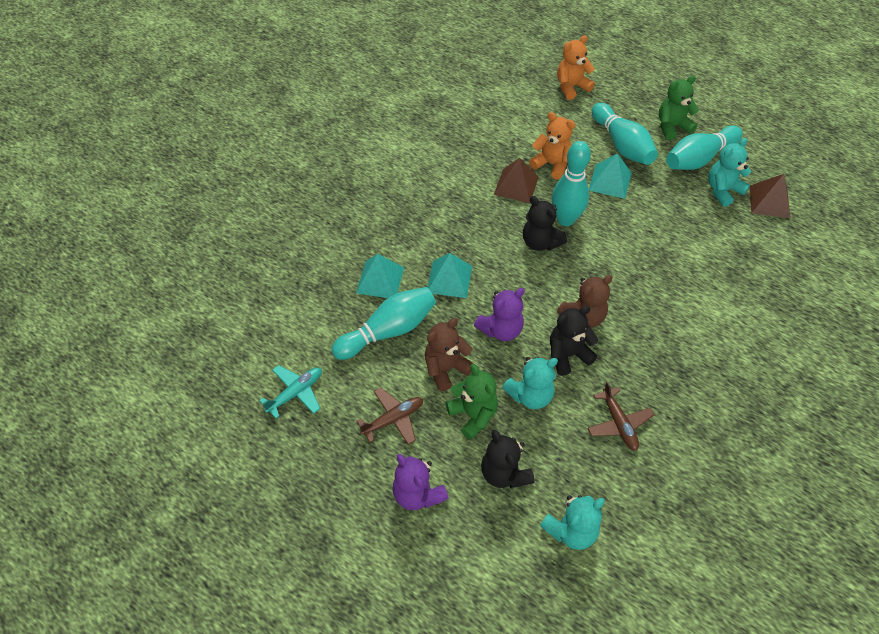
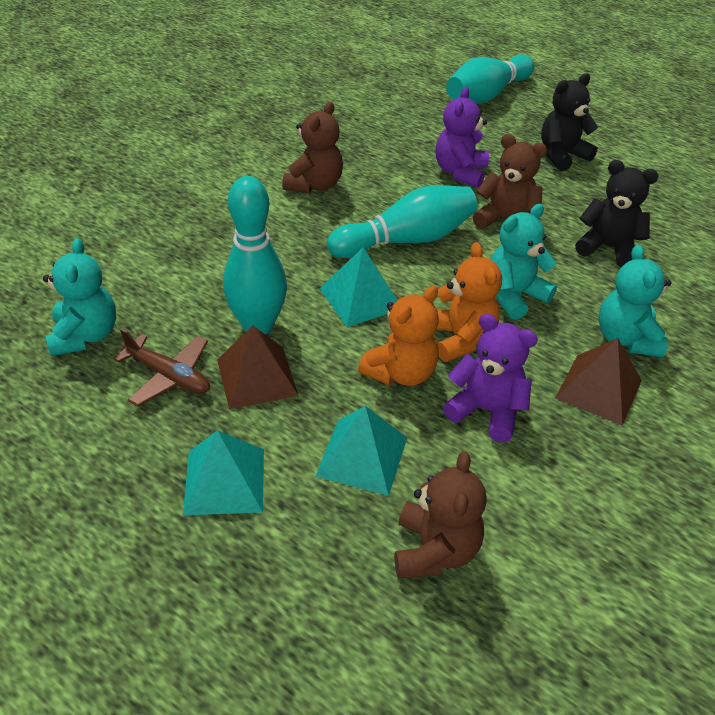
black teddy bear: [481,430,534,488] [523,196,567,251] [550,306,598,376] = 3 -> [541,73,598,171] [575,160,659,268] = 2
brown plane: [357,388,423,445] [587,382,654,451] = 2 -> [114,329,210,407] = 1
brown teddy bear: [425,318,474,391] [557,275,613,328] = 2 -> [282,102,343,193] [395,451,487,579] [473,134,547,229] = 3
green teddy bear: [446,364,498,440] [659,76,699,140] = 2 -> none = 0
turquoise bowling pin: [331,287,436,360] [551,141,591,226] [592,103,658,165] [666,125,743,170] = 4 -> [223,176,287,335] [327,185,478,258] [446,54,535,104] = 3
turquoise plane: [259,365,322,419] = 1 -> none = 0

